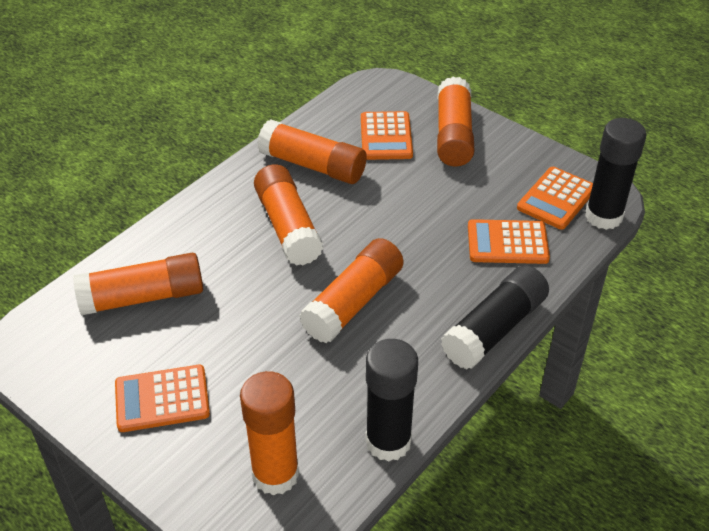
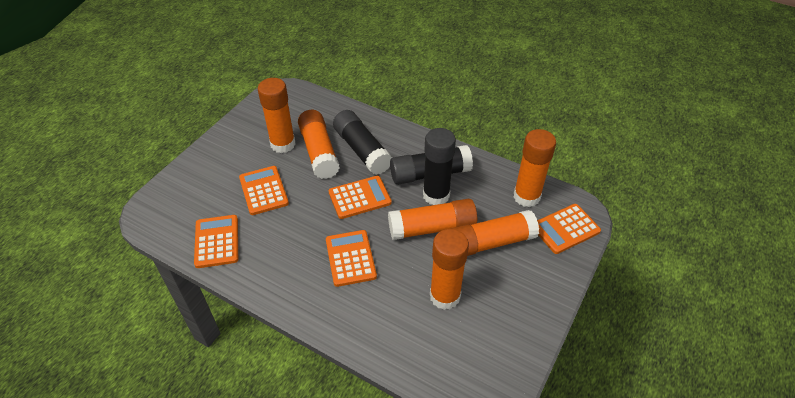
orange calculator: [115,365,210,432] [361,111,413,160] [468,219,550,264] [517,167,593,230] = 4 -> [194,215,238,268] [239,166,289,215] [326,230,377,287] [328,176,392,219] [537,204,601,254] = 5

